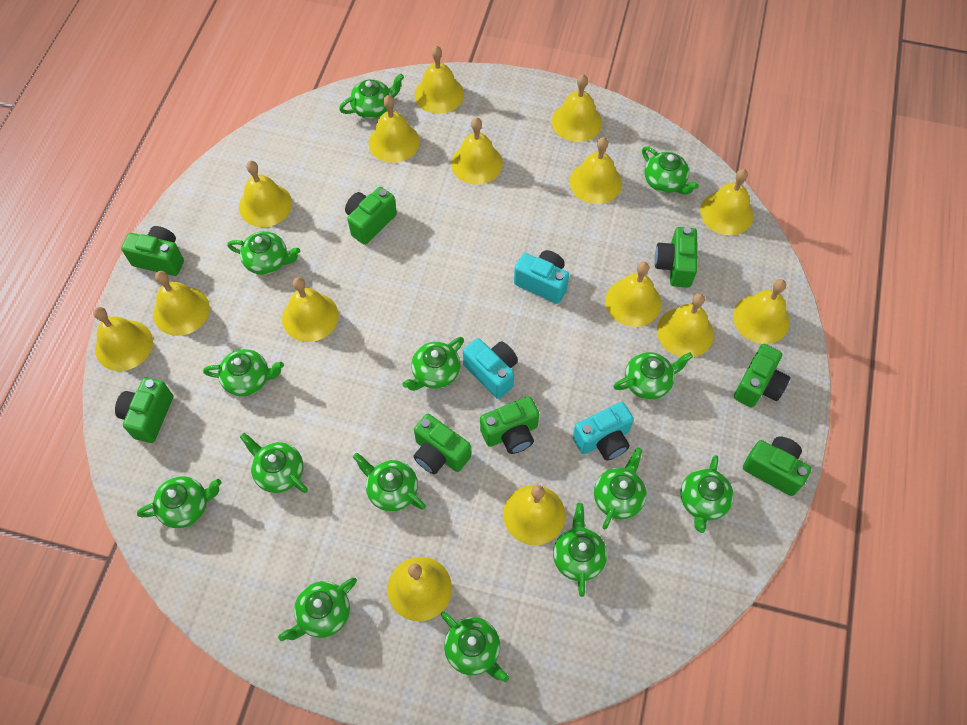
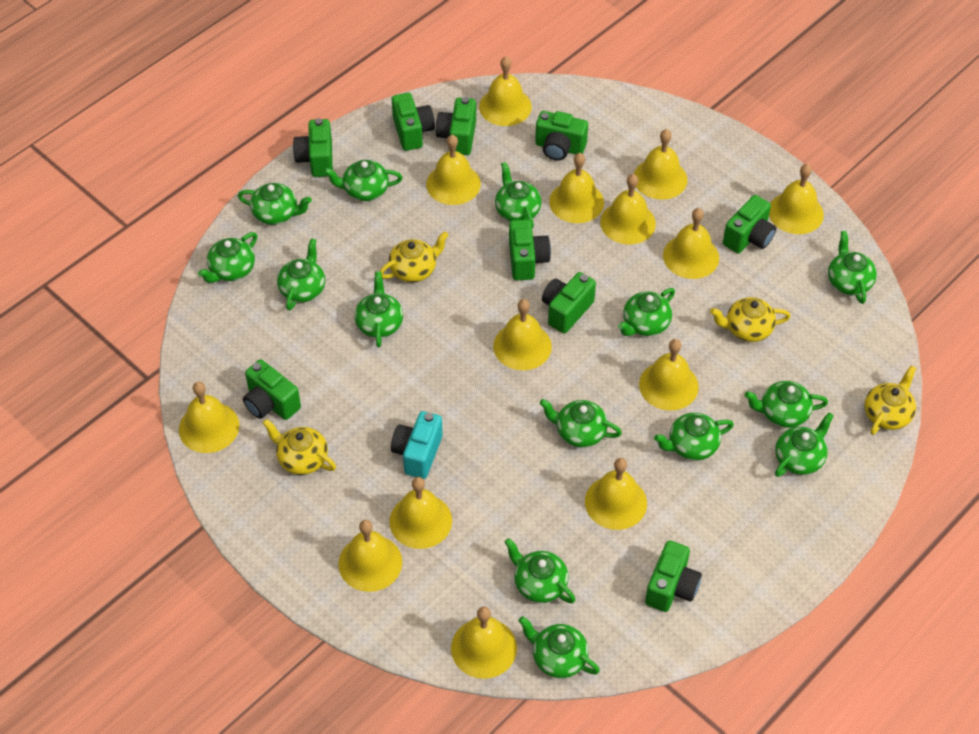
green camera: [115,377,173,443] [121,226,184,276] [345,187,397,245] [413,414,471,474] [480,396,539,454] [655,227,698,288] [734,344,790,407] [743,437,811,496] = 8 -> [243,359,301,420] [293,118,333,177] [392,93,435,151] [436,97,476,155] [509,220,551,280] [535,111,588,161] [542,272,596,334] [645,540,702,612] [723,195,776,254] = 9
turquoise camera: [463,338,518,399] [514,250,569,304] [573,402,634,460] = 3 -> [391,411,443,479] = 1
yellow bell: [93,307,153,371] [153,271,210,336] [239,161,292,227] [282,277,339,342] [369,95,420,163] [388,557,452,621] [414,46,464,114] [451,117,503,185] [503,485,565,545] [552,74,602,142] [570,137,622,204] [605,262,661,327] [657,293,714,357] [700,169,753,235] [733,279,790,344] = 15 -> [179,382,240,453] [339,520,402,592] [389,477,452,549] [426,135,481,205] [451,606,517,679] [479,56,532,126] [493,299,552,370] [549,153,604,223] [585,458,647,530] [600,174,656,244] [634,129,687,200] [639,339,699,410] [663,208,719,279] [769,164,824,234] = 14
yellow teapot: none = 0 -> [263,419,336,475] [380,231,449,283] [710,297,791,342] [864,366,916,435] = 4

